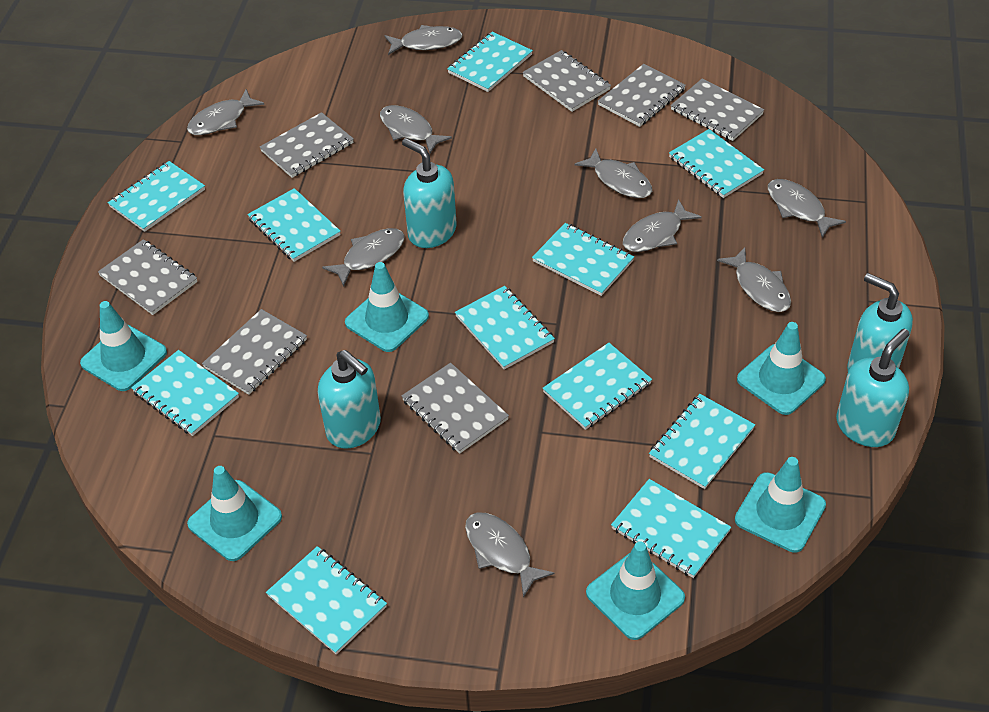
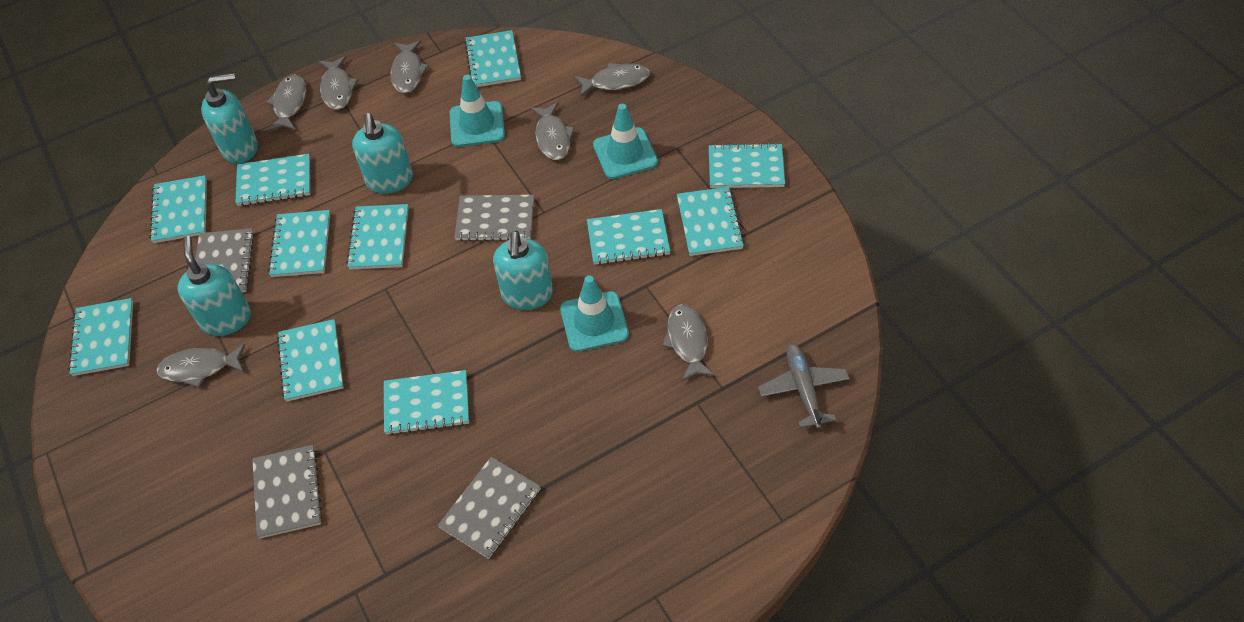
grey fish: [187,89,264,135] [322,228,405,287] [380,105,452,153] [385,25,463,55] [465,512,554,598] [575,148,652,198] [623,199,702,252] [717,247,791,312] [768,179,846,238] = 9 -> [156,344,245,388] [266,74,306,131] [319,56,358,110] [390,40,429,93] [530,102,575,160] [574,63,650,97] [662,304,715,381] = 7
grey notebook: [98,239,197,315] [202,309,307,395] [260,112,354,178] [402,363,509,454] [523,50,611,112] [598,64,686,127] [671,79,764,141] = 7 -> [195,228,255,293] [252,445,323,539] [438,457,541,559] [455,195,534,241] = 4
grey plane: none = 0 -> [758,344,850,429] = 1
turquoise traffic cone: [80,301,167,391] [187,466,282,561] [345,262,429,352] [586,541,685,640] [735,457,826,553] [737,322,826,415] = 6 -> [450,75,505,147] [560,275,629,352] [593,104,658,179] = 3

